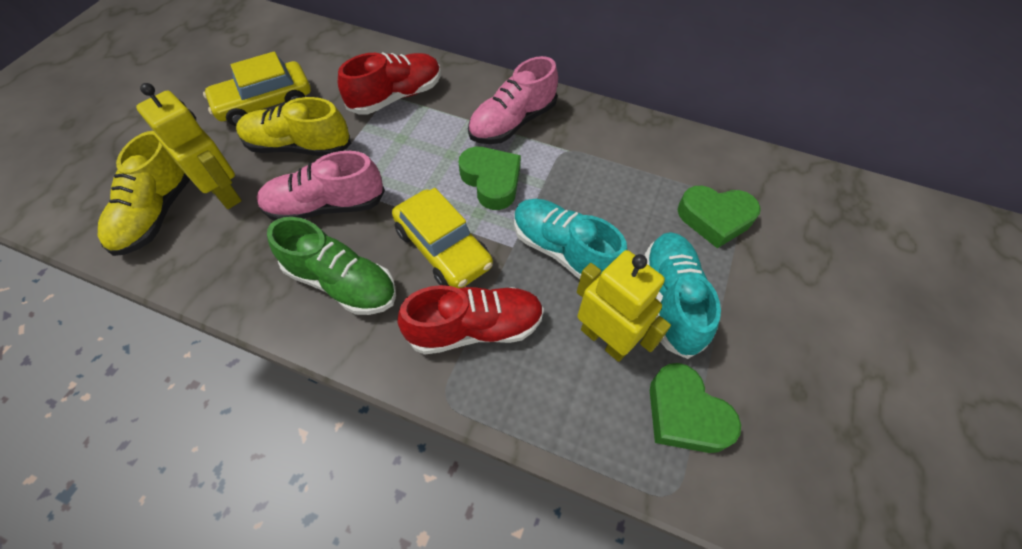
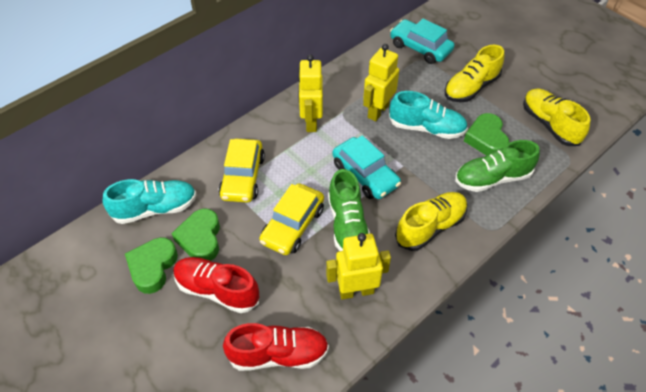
green shoe: [267,217,396,315] = 1 -> [328,169,370,251] [455,140,540,192] = 2
pink shoe: [256,151,385,221] [468,56,558,144] = 2 -> none = 0
turquoise car: none = 0 -> [332,135,401,199] [390,19,455,64] = 2
yellow robot: [136,83,242,209] [577,250,671,362] = 2 -> [298,54,323,132] [326,233,391,300] [363,44,399,121] = 3
yellow shoe: [98,131,190,256] [236,97,351,156] = 2 -> [395,192,467,251] [445,45,504,102] [523,88,591,146] = 3

